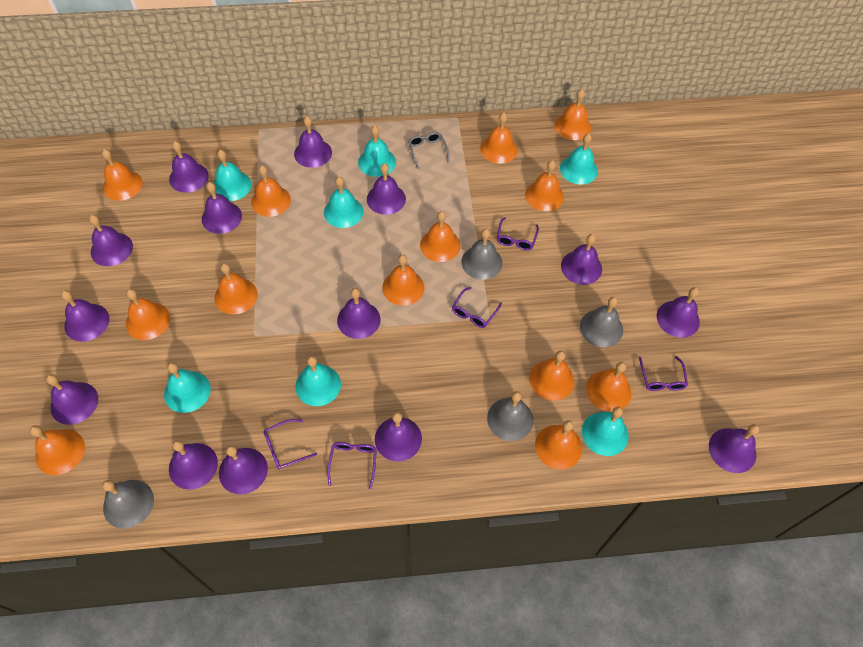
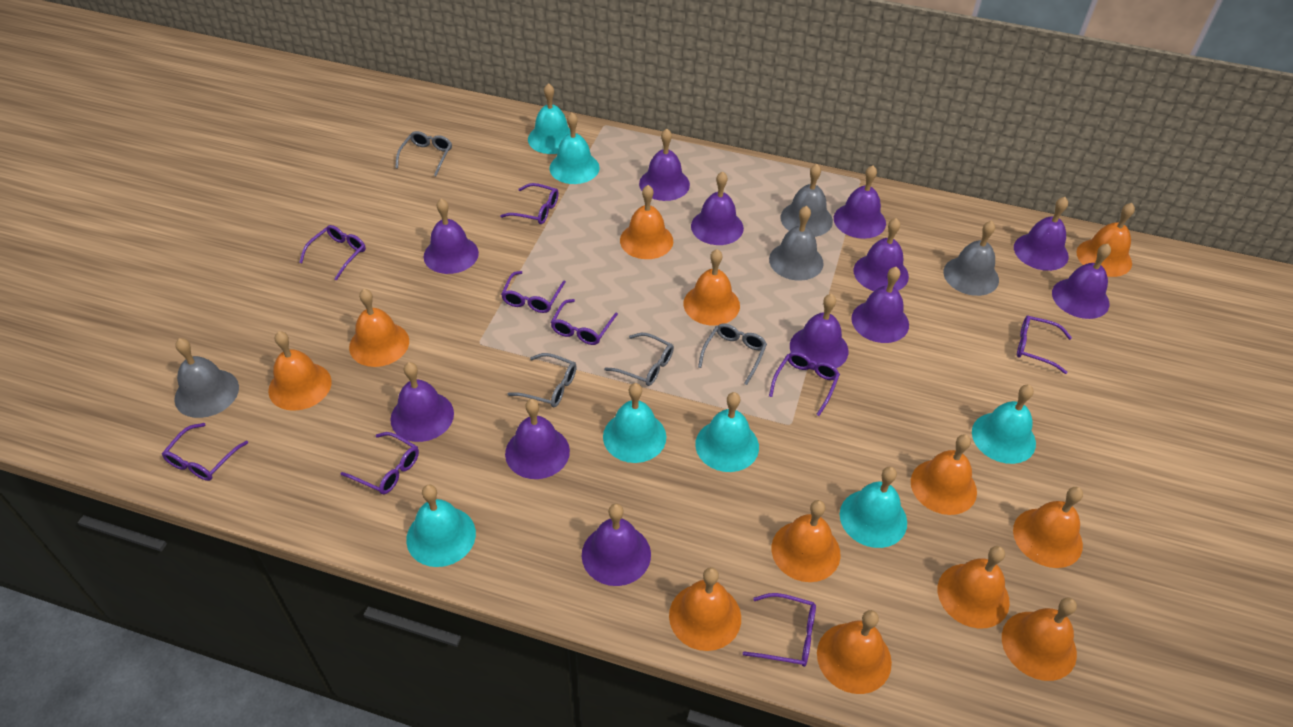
grey glasses: [408,132,449,169] = 1 -> [395,131,452,176] [508,353,577,407] [604,333,674,386] [698,324,767,385] = 4
orange bell: [30,425,85,475] [102,149,143,201] [126,289,170,340] [214,263,258,315] [251,165,291,217] [382,255,425,306] [420,211,461,262] [480,112,518,164] [525,160,564,211] [529,350,574,401] [535,420,582,470] [555,89,591,140] [586,362,632,412] = 13 -> [268,331,332,411] [349,289,409,367] [620,185,673,259] [669,567,741,651] [683,249,740,326] [772,500,841,582] [817,610,892,694] [911,434,977,515] [938,546,1010,629] [1002,597,1077,681] [1013,487,1083,568] [1077,203,1135,277] = 12
purple bell: [46,374,98,425] [61,290,109,342] [89,215,133,266] [169,141,209,193] [169,440,218,490] [202,182,242,234] [219,445,268,494] [294,116,332,168] [337,288,380,339] [367,163,406,215] [375,412,422,461] [561,234,602,285] [657,287,700,338] [709,424,759,473] = 14 -> [390,362,454,442] [424,199,479,274] [505,399,570,479] [582,504,651,586] [639,129,690,201] [691,171,744,245] [790,294,848,370] [834,165,886,239] [851,267,909,343] [854,218,909,291] [1014,197,1069,271] [1052,244,1111,319] = 12
purple glasses: [263,419,317,469] [327,442,377,489] [452,287,502,328] [497,217,539,250] [639,356,688,391] = 5 -> [162,423,248,481] [299,225,366,281] [340,432,419,494] [500,183,559,224] [501,271,566,313] [550,299,618,345] [742,593,816,667] [769,352,840,416] [1017,315,1072,374] = 9

